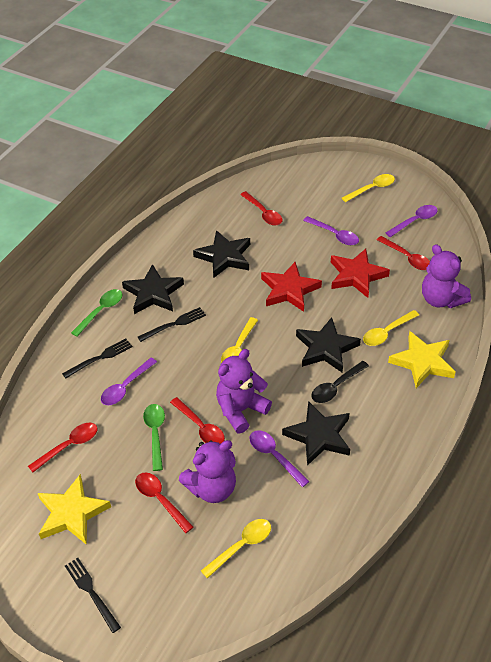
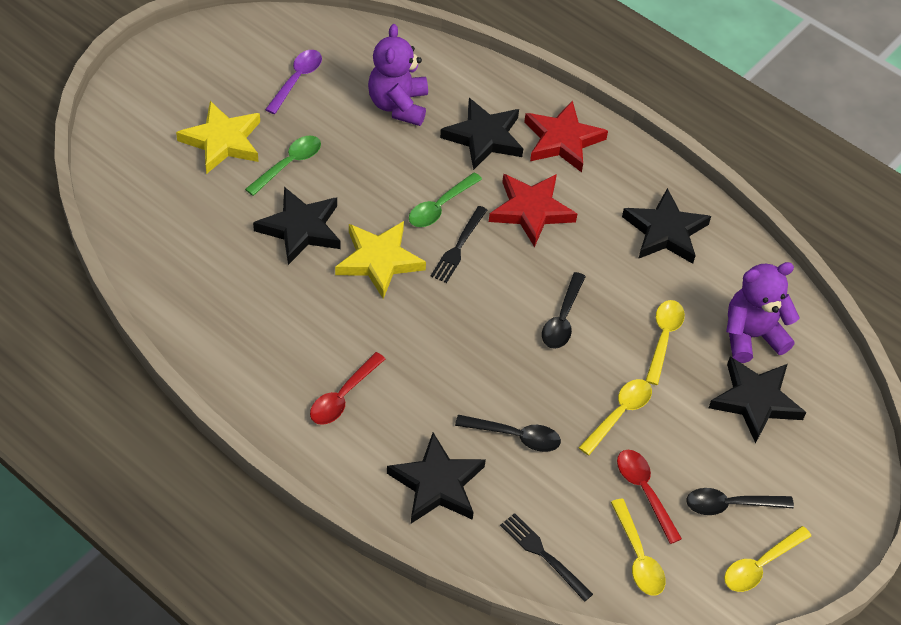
black fork: [62,338,132,378] [65,558,121,633] [138,307,206,342] = 3 -> [431,206,487,283] [500,513,593,602] = 2
black spoon: [311,361,369,403] = 1 -> [455,415,561,452] [542,272,586,349] [686,488,794,515] = 3
black star: [122,264,184,314] [193,230,250,278] [282,401,350,466] [296,317,361,373] = 4 -> [253,187,340,265] [387,433,486,524] [440,98,523,170] [622,188,711,264] [709,357,806,444] = 5
purple spoon: [101,358,157,405] [249,430,310,487] [303,216,359,245] [386,205,438,237] = 4 -> [265,50,322,114] = 1
purple teddy bear: [179,440,236,503] [216,349,272,433] [422,244,471,308] = 3 -> [368,24,428,126] [726,262,800,363] = 2
red spoon: [28,423,98,472] [135,473,193,533] [170,397,225,444] [240,191,282,226] [377,236,430,270] = 5 -> [310,352,385,425] [617,450,682,544] = 2

